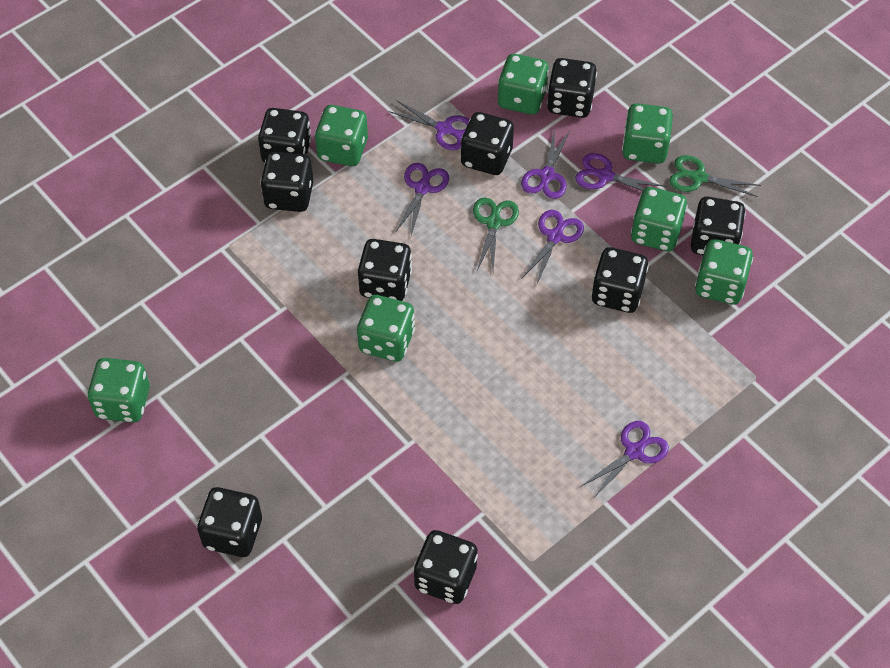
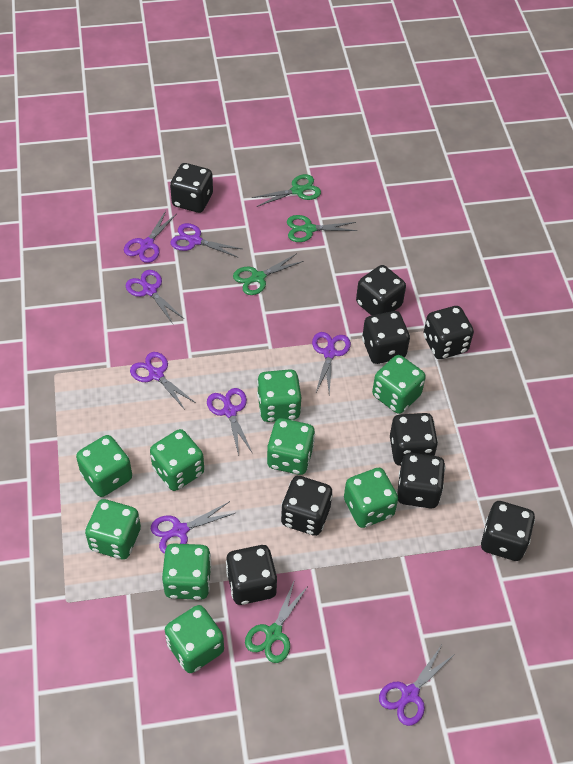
green dice: [87,358,150,423] [315,105,368,166] [357,295,415,362] [498,54,549,115] [622,103,673,164] [631,187,688,251] [695,239,753,304] = 7 -> [76,435,132,497] [85,499,141,560] [150,429,204,491] [162,543,212,600] [165,605,224,673] [257,369,301,422] [267,418,315,475] [344,468,398,528] [372,355,426,414] = 9
green scissors: [473,197,519,271] [669,155,761,197] = 2 -> [233,254,304,295] [245,579,309,663] [252,174,321,207] [287,215,358,242] = 4
purple scissors: [389,100,470,150] [395,163,449,236] [521,129,570,199] [522,210,584,286] [575,153,667,191] [580,421,669,499] = 6 -> [124,211,177,263] [126,270,184,324] [130,352,196,410] [151,501,235,554] [171,223,242,257] [207,388,253,456] [312,332,351,394] [379,645,455,726] = 8

